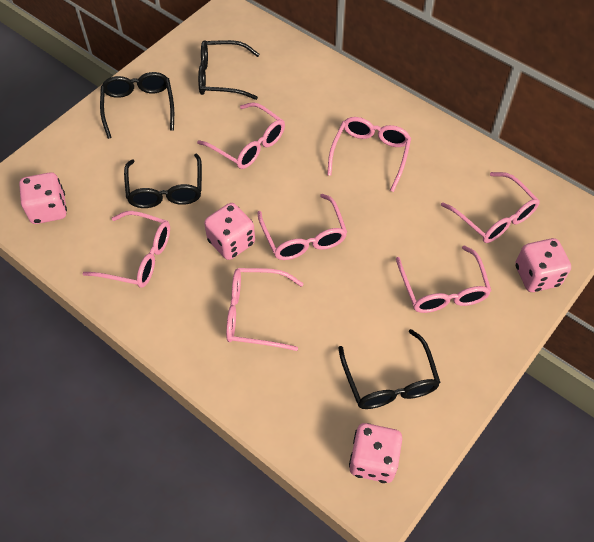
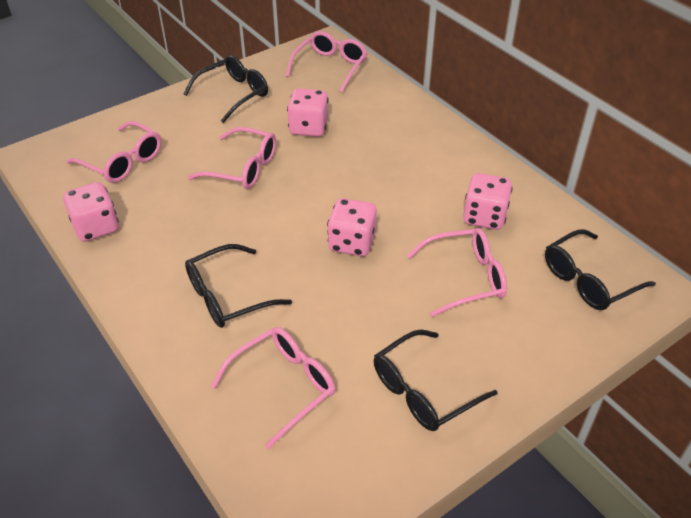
pink glasses: [82,211,170,288] [197,102,285,169] [226,268,304,351] [257,194,347,260] [327,117,411,192] [396,245,491,313] [441,172,540,243] = 7 -> [67,121,161,183] [188,127,276,189] [211,327,335,449] [286,31,368,93] [407,228,507,317] = 5

